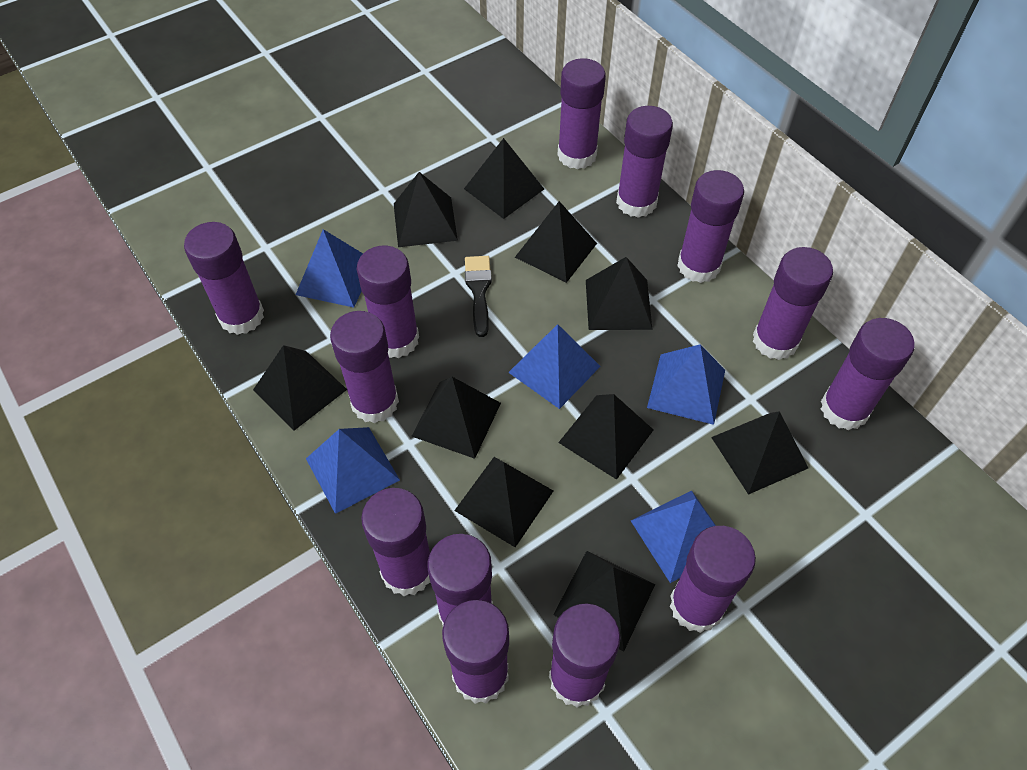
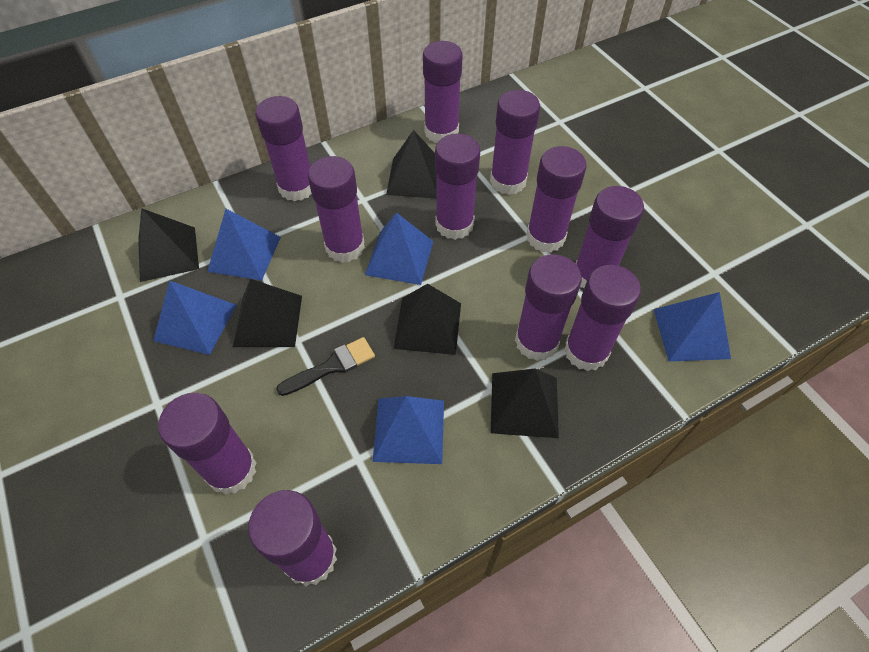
black pyramid: [253,345,347,431] [394,172,458,247] [412,377,501,459] [454,457,553,547] [464,138,544,219] [515,201,597,283] [553,551,655,652] [558,394,653,480] [586,257,653,330] [711,411,808,495] = 10 -> [138,208,199,282] [233,279,302,347] [386,130,437,198] [394,284,461,355] [491,368,559,438] = 5
purple glue stick: [184,222,264,335] [330,311,399,423] [357,246,419,358] [361,488,430,596] [427,534,493,625] [442,600,509,704] [549,603,621,707] [557,58,606,169] [616,106,673,218] [670,526,756,633] [677,170,744,283] [753,247,833,360] [821,318,915,430] = 13 -> [158,393,257,495] [248,490,337,586] [255,96,312,201] [308,156,365,263] [423,41,463,143] [435,133,480,240] [490,90,540,195] [515,254,582,361] [527,146,586,253] [564,265,641,371] [576,186,644,288] = 11

